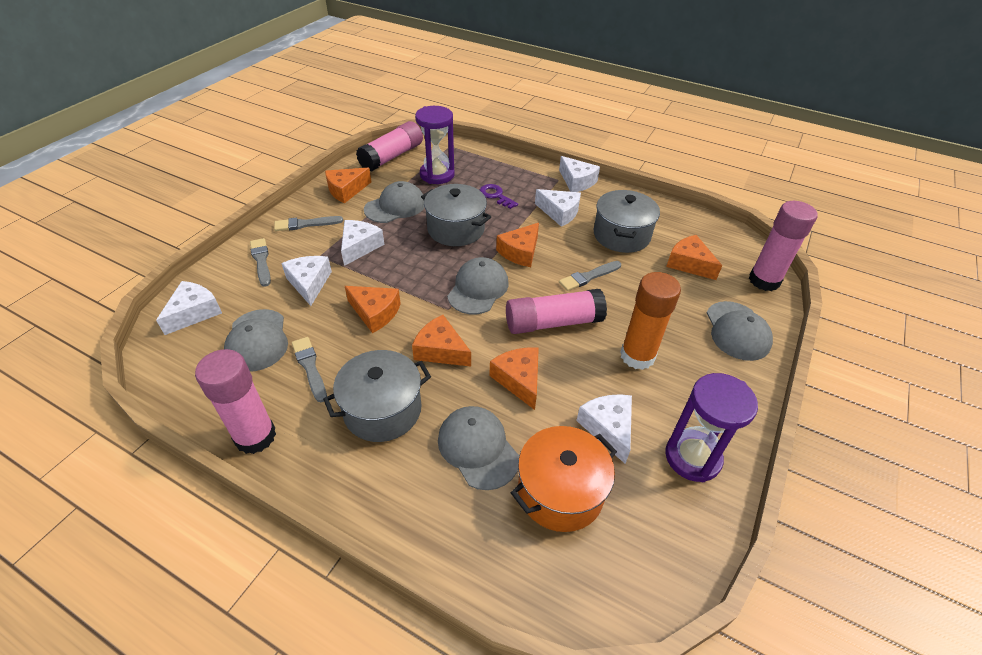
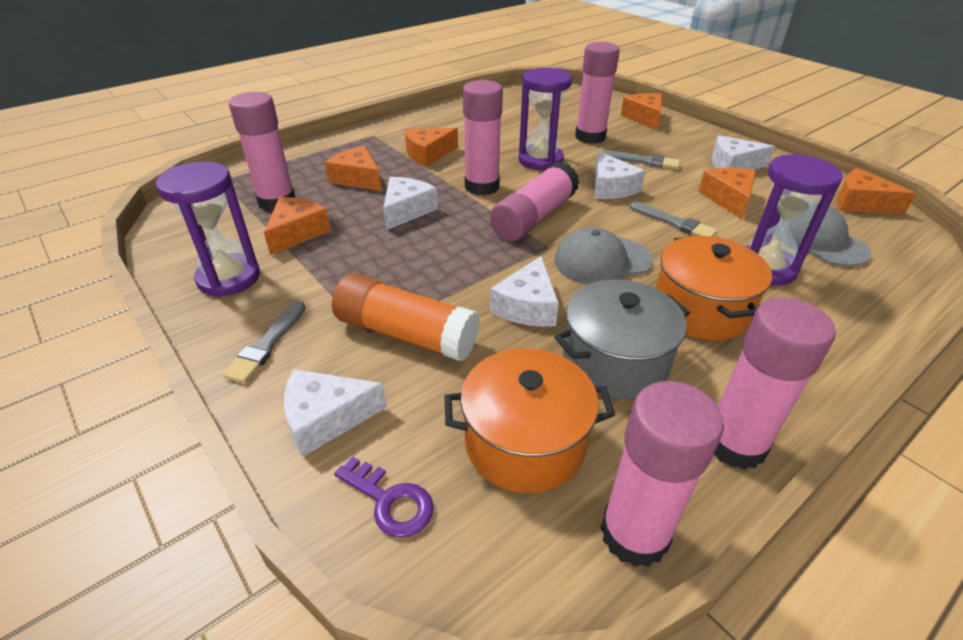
grey brush: [250,238,271,287] [274,216,343,231] [292,337,327,402] [559,261,621,291] = 4 -> [223,301,305,383] [602,150,680,170] [630,202,718,236] = 3
grey cap: [224,309,288,372] [364,181,425,223] [438,406,519,490] [447,257,509,314] [707,301,773,361] = 5 -> [554,227,653,284] [779,205,872,267] = 2
grey pot: [323,350,431,442] [421,184,491,246] [594,190,660,253] = 3 -> [554,280,690,399] = 1
orange pot: [511,426,617,532] = 1 -> [444,348,615,493] [656,236,772,340] = 2
pink glue stick: [195,349,276,454] [356,121,423,171] [506,289,607,334] [749,201,817,291] = 4 -> [229,92,296,212] [463,80,503,196] [490,162,579,241] [575,42,620,144] [601,381,724,567] [714,298,836,470] = 6
purple hourglass: [415,106,455,184] [665,373,758,482] = 2 -> [156,161,260,297] [519,68,572,170] [746,154,843,286] = 3
white cheese: [156,281,222,335] [281,256,332,306] [341,220,384,266] [535,189,581,227] [559,156,600,192] [576,394,632,463] = 6 -> [284,369,387,457] [383,177,438,230] [490,256,559,327] [595,151,645,199] [711,135,775,170] = 5

